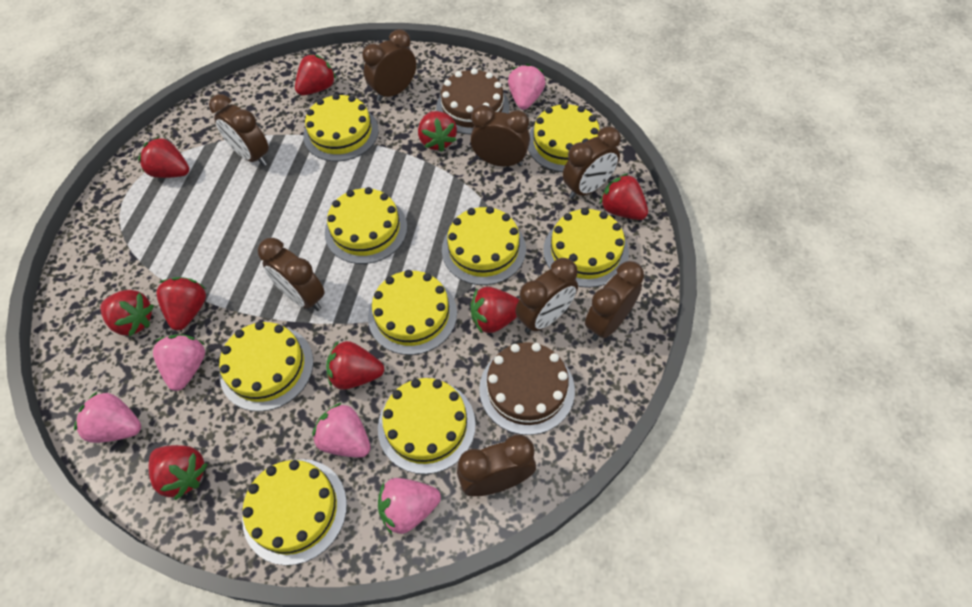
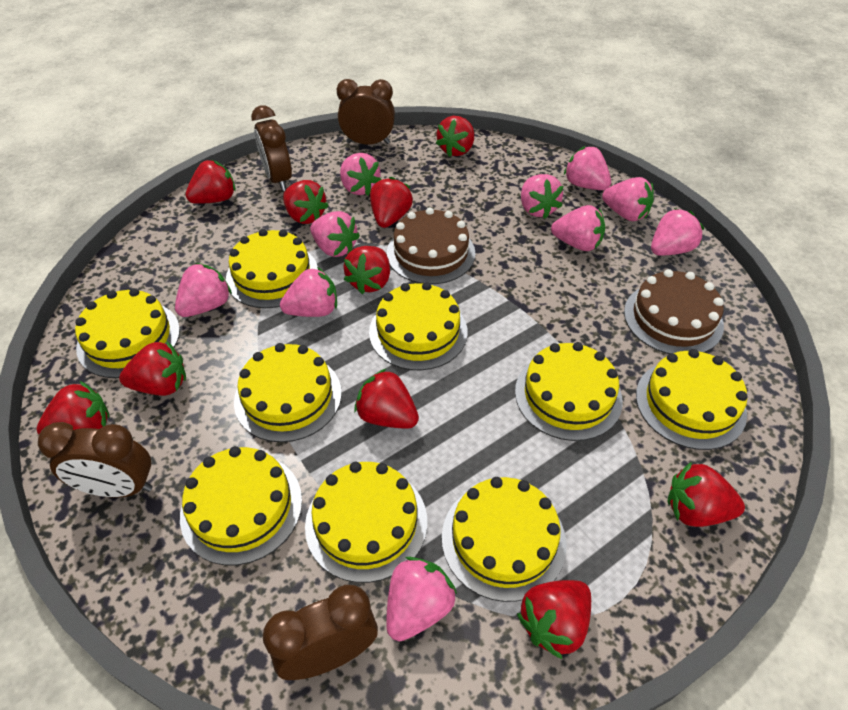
brown clock: [209,94,269,166] [258,238,324,311] [362,29,416,101] [457,434,536,496] [470,105,530,166] [515,258,578,333] [563,126,621,199] [585,261,644,341] = 8 -> [38,422,153,498] [251,105,292,191] [263,585,378,680] [337,79,395,145] = 4
pink strawberry: [74,392,141,443] [153,334,205,391] [312,402,371,458] [378,478,441,534] [508,64,545,110] = 5 -> [175,263,232,317] [280,267,337,317] [310,211,360,257] [340,153,381,195] [386,557,457,641] [521,174,563,219] [551,205,605,251] [564,146,611,190] [602,177,654,221] [651,208,704,256] = 10
red strawberry: [100,290,154,336] [138,137,189,178] [149,445,207,500] [157,277,206,330] [295,54,336,95] [326,341,384,390] [418,111,457,152] [470,287,520,333] [600,173,648,220] = 9 -> [37,381,109,435] [119,340,186,396] [186,160,236,204] [283,180,329,224] [343,246,390,294] [354,369,419,428] [370,177,413,228] [436,116,474,157] [517,580,591,659] [668,462,745,527] = 10

